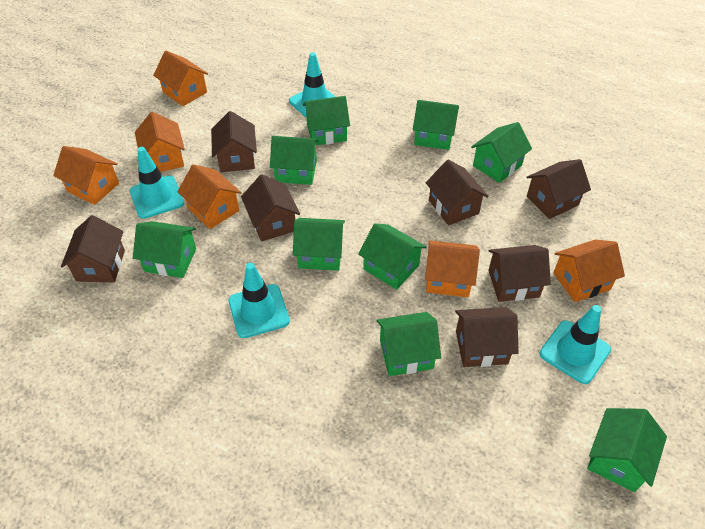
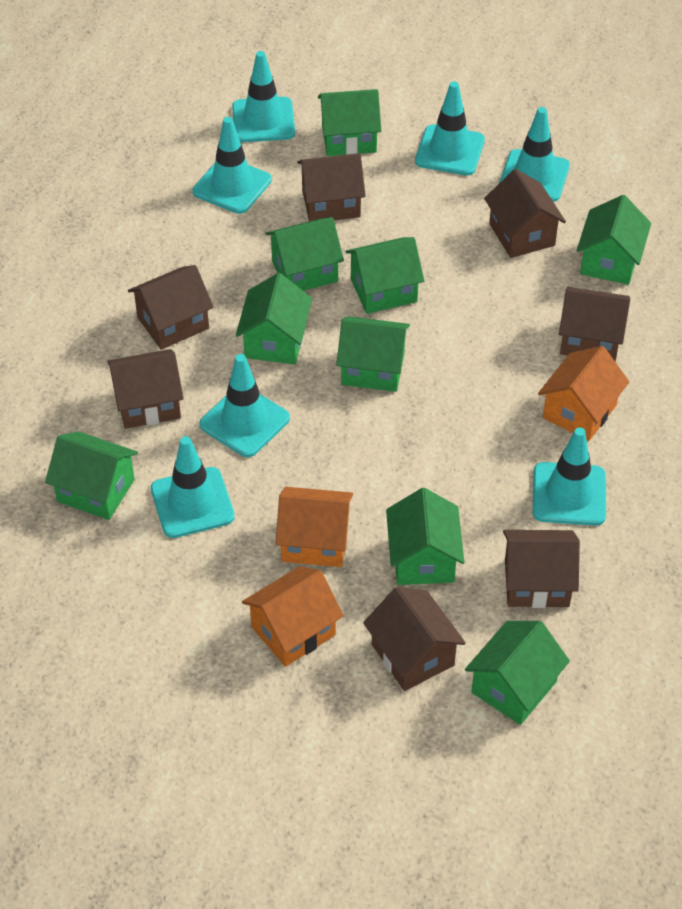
orange house: [53,146,119,205] [135,112,185,172] [153,51,208,106] [177,164,242,229] [425,240,480,297] [553,240,625,302] = 6 -> [242,566,344,667] [275,487,353,567] [538,346,629,441] = 3
turquoise traffic cone: [130,147,184,219] [228,263,290,338] [289,52,335,118] [540,305,611,384] = 4 -> [151,436,235,538] [193,117,272,214] [199,354,290,457] [232,51,295,142] [415,81,485,175] [499,107,570,202] [533,427,606,526] = 7

